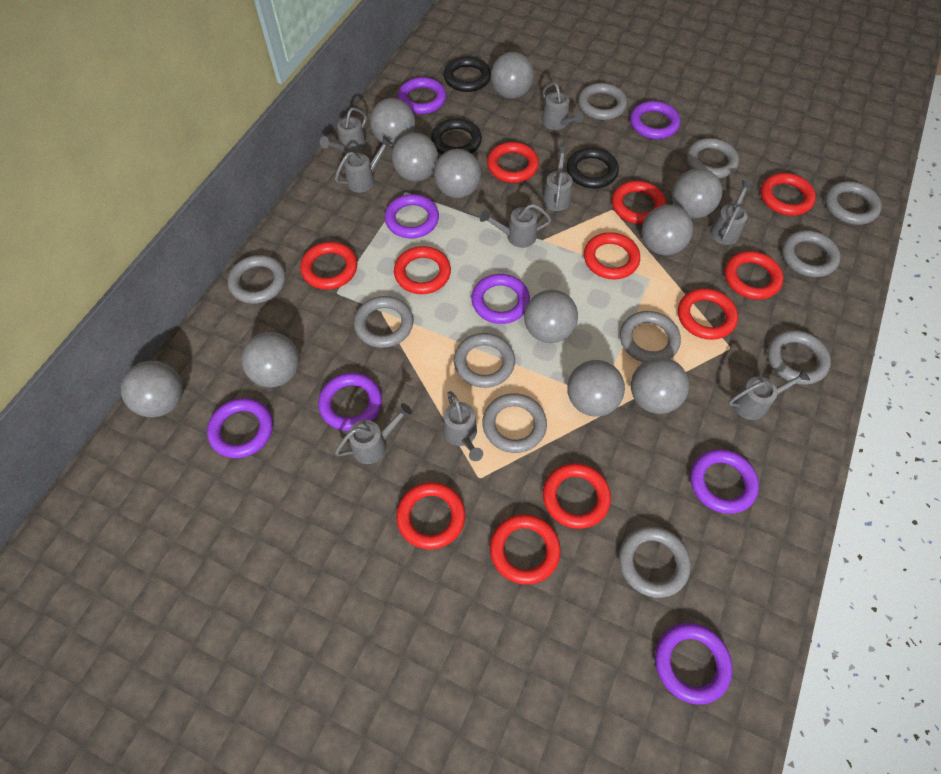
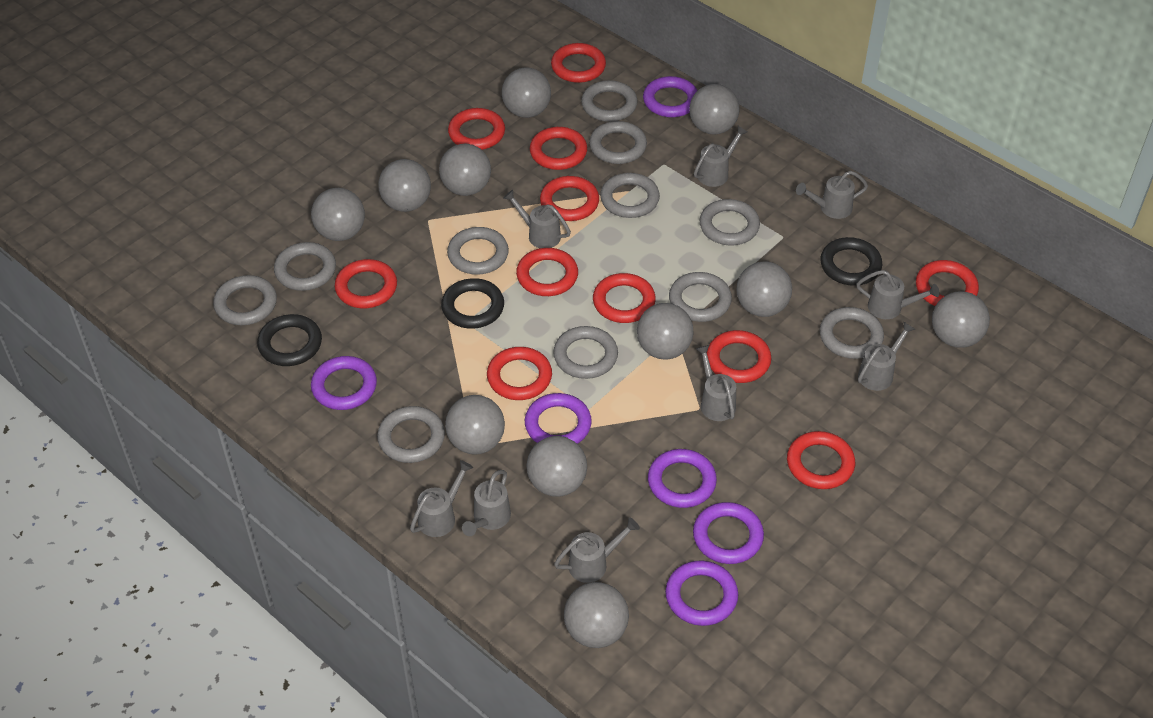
purple ring: [207,398,273,458] [318,373,382,431] [385,194,439,238] [398,77,446,114] [472,274,530,324] [630,101,680,139] [655,623,732,705] [690,449,759,514] = 8 -> [311,356,377,410] [525,393,592,444] [643,76,697,117] [648,449,717,508] [665,561,738,626] [693,502,764,564] = 6

